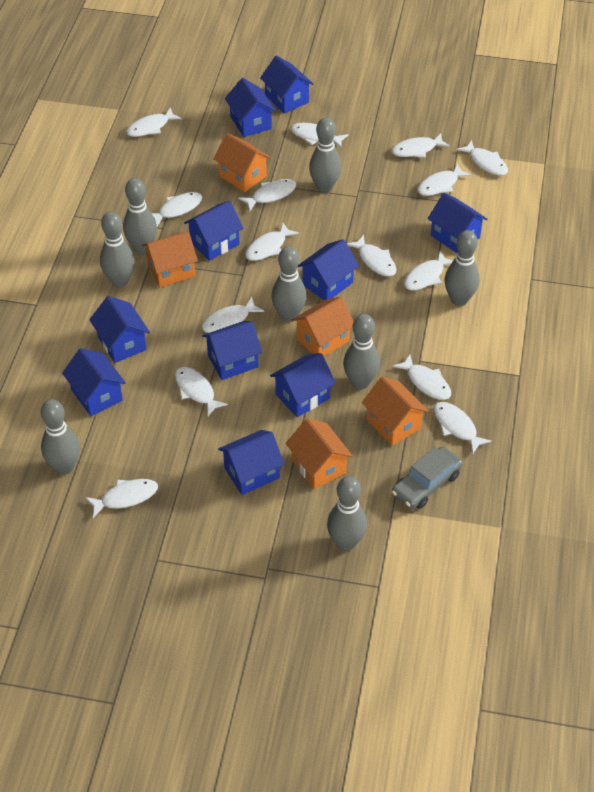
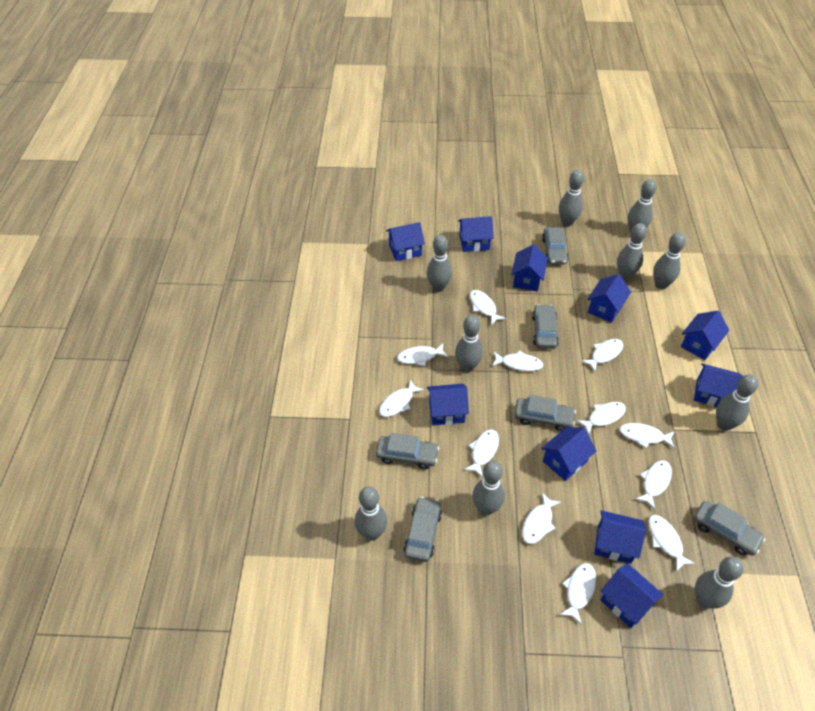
grey bowling pin: [41,399,80,475] [100,211,135,287] [123,178,157,254] [271,246,307,322] [309,118,341,193] [327,476,367,551] [343,314,380,390] [444,230,480,306] = 8 -> [355,487,387,541] [427,235,452,292] [455,315,483,372] [472,461,505,515] [559,170,584,226] [617,223,647,280] [628,179,657,233] [653,233,686,289] [695,557,743,609] [716,375,758,431] = 10
grey car: [392,447,463,509] = 1 -> [376,433,439,469] [403,497,442,562] [515,395,576,431] [532,304,559,349] [542,227,569,264] [694,501,765,556] = 6
orange house: [142,231,198,287] [213,133,271,192] [286,418,353,489] [292,297,354,356] [362,377,428,446] = 5 -> none = 0
white fish: [85,479,158,518] [126,107,182,137] [152,192,202,226] [175,367,228,416] [202,297,264,333] [238,179,296,211] [245,223,299,261] [291,123,349,148] [347,235,396,276] [392,133,450,158] [392,354,451,400] [404,251,453,290] [418,164,471,196] [434,402,492,454] [457,140,508,176] = 15 -> [379,379,424,417] [397,344,448,366] [464,429,499,477] [470,290,506,325] [492,351,543,371] [522,493,561,544] [559,563,596,625] [576,402,626,435] [581,339,623,372] [619,423,675,448] [635,460,672,509] [648,515,695,572] = 12

